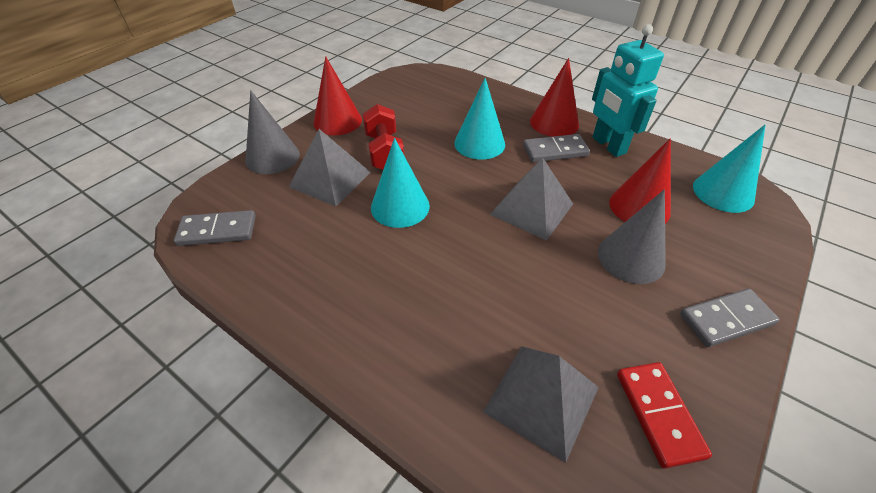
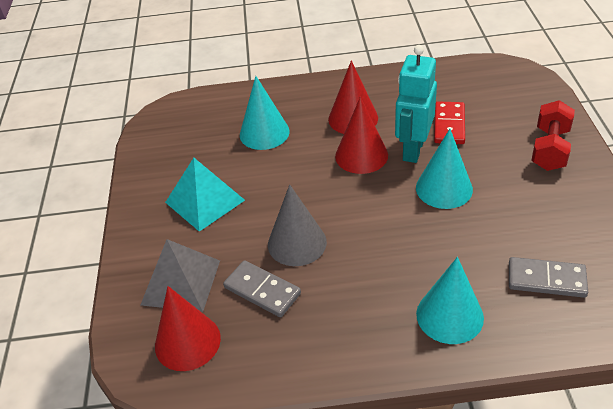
grey cone: [246,90,300,174] [598,189,666,284] = 2 -> [268,184,327,266] = 1
grey domino: [174,210,256,246] [523,134,590,162] [680,288,780,347] = 3 -> [223,260,301,317] [509,257,588,298] = 2
grey pyramid: [289,129,371,206] [483,346,599,463] [490,158,573,241] = 3 -> [141,239,220,312] = 1
turquoise pyramid: none = 0 -> [165,158,245,232] = 1

